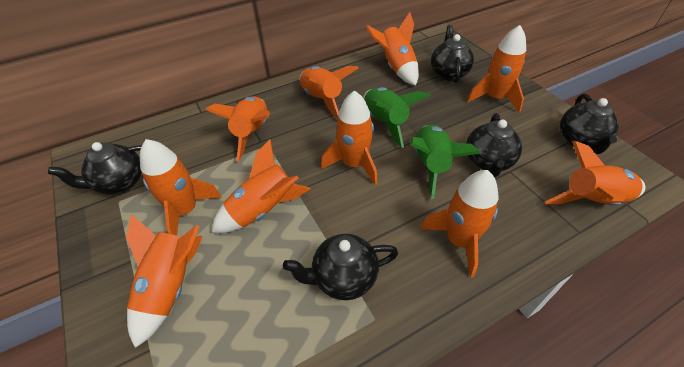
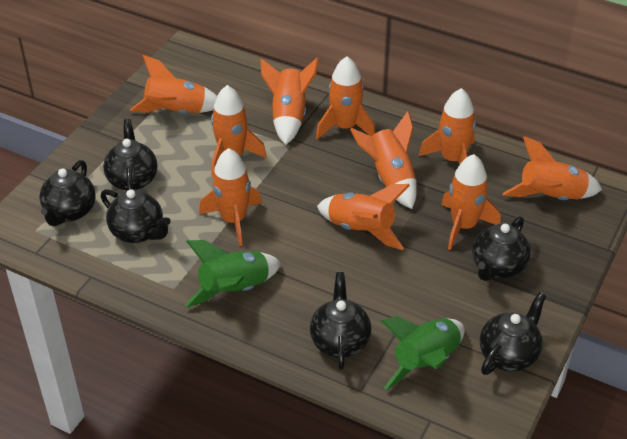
black teapot: [48,142,142,194] [283,234,398,300] [431,25,474,83] [466,113,522,177] [560,94,619,154] = 5 -> [39,160,96,226] [101,189,171,243] [103,119,157,191] [310,272,371,370] [472,216,531,281] [480,292,546,375] = 6

